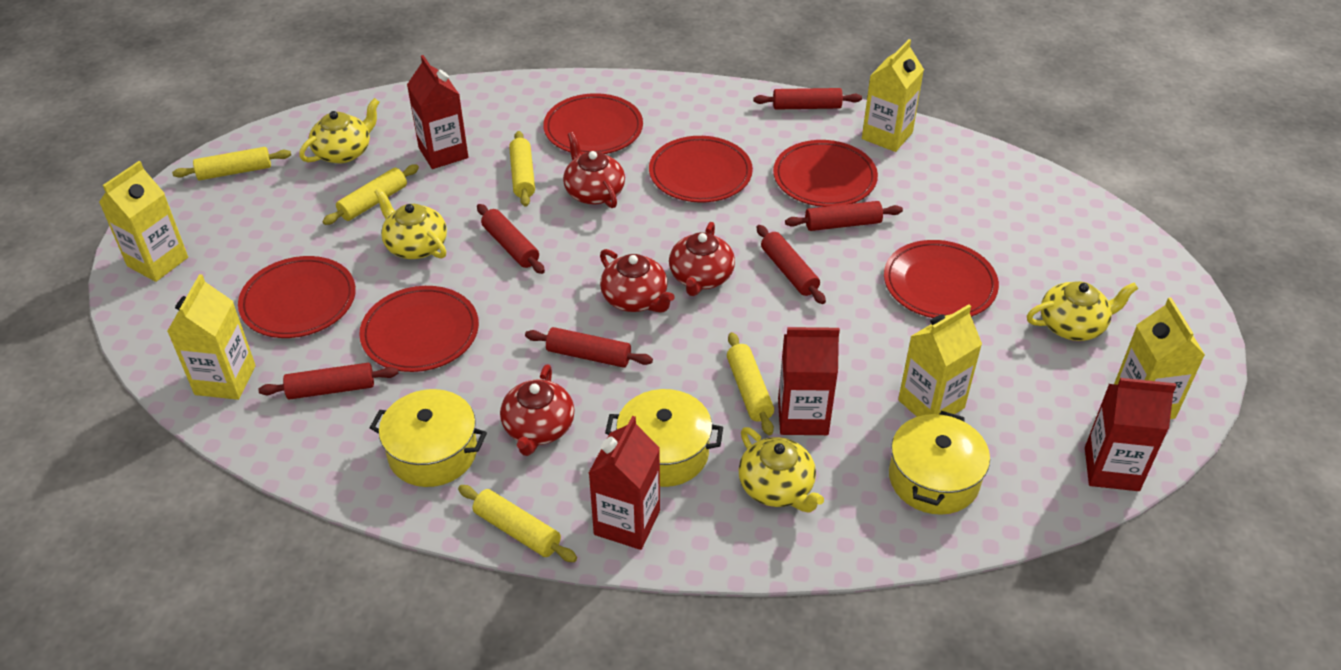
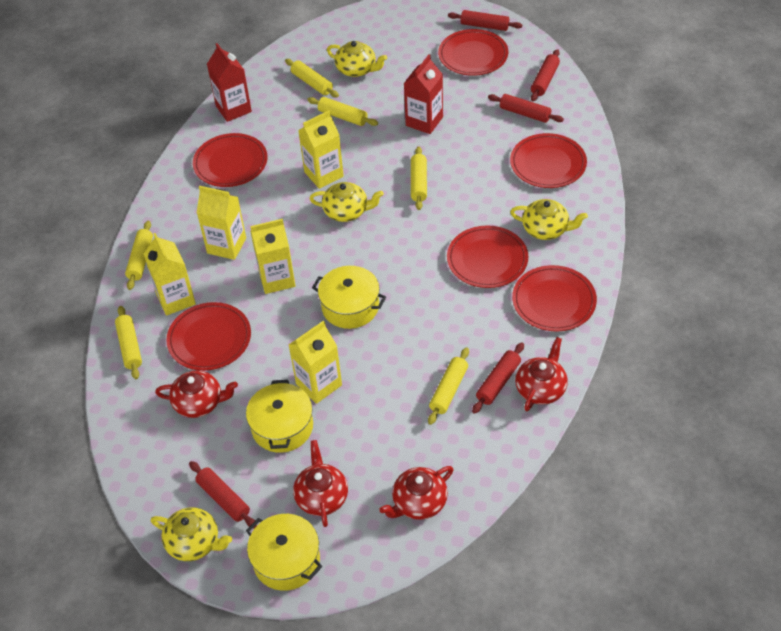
red carton: [407,55,468,169] [589,416,660,550] [778,327,840,435] [1085,378,1176,491] = 4 -> [207,43,252,122] [404,54,443,134] = 2
red rolling pin: [258,363,398,400] [477,204,545,274] [525,327,653,368] [753,88,862,110] [757,225,826,304] [785,201,903,231] = 6 -> [189,461,257,529] [448,10,522,31] [472,342,524,414] [488,94,564,123] [531,49,560,101] = 5
yellow rolling pin: [172,147,291,180] [322,164,419,225] [458,485,577,562] [509,131,535,207] [727,332,774,435] = 5 -> [115,306,142,379] [125,221,153,290] [285,59,339,97] [307,97,378,126] [411,147,427,210] [428,347,469,425] = 6

